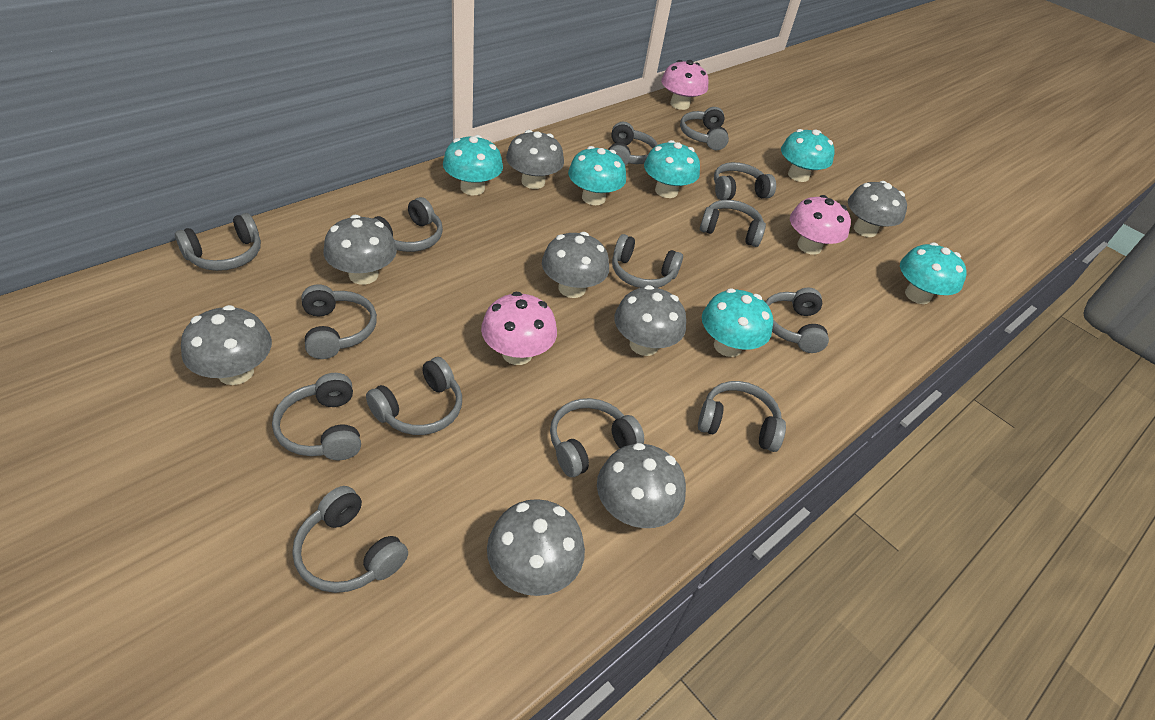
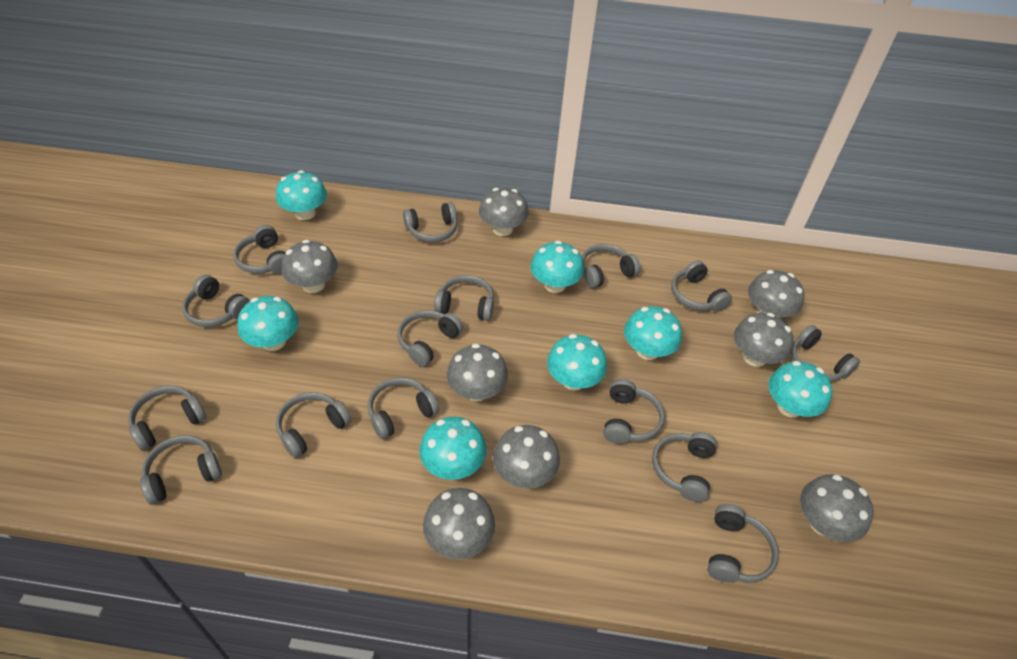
grey headphones: [175,213,261,271] [272,373,361,460] [292,486,408,593] [301,284,377,359] [366,357,462,435] [372,197,443,252] [550,398,644,477] [608,122,658,166] [612,234,683,288] [680,107,729,150] [698,381,786,452] [700,200,766,247] [714,162,776,200] [766,287,829,353] = 14 -> [128,386,206,451] [140,435,222,505] [182,275,250,327] [233,225,286,274] [276,392,351,458] [368,377,439,439] [397,310,463,367] [403,202,458,242] [434,275,494,321] [582,244,640,288] [604,379,665,444] [652,432,717,502] [671,260,732,312] [708,504,779,583] [791,325,860,381] = 15
pink mushroom: [481,292,557,365] [661,60,708,110] [790,195,851,255] = 3 -> none = 0
turquoise mushroom: [443,135,503,195] [568,146,626,205] [644,140,700,198] [702,288,773,357] [781,129,835,182] [900,242,967,304] = 6 -> [238,296,299,351] [276,170,327,220] [420,417,486,480] [531,241,584,293] [547,334,607,390] [624,306,682,360] [768,361,832,417] = 7

